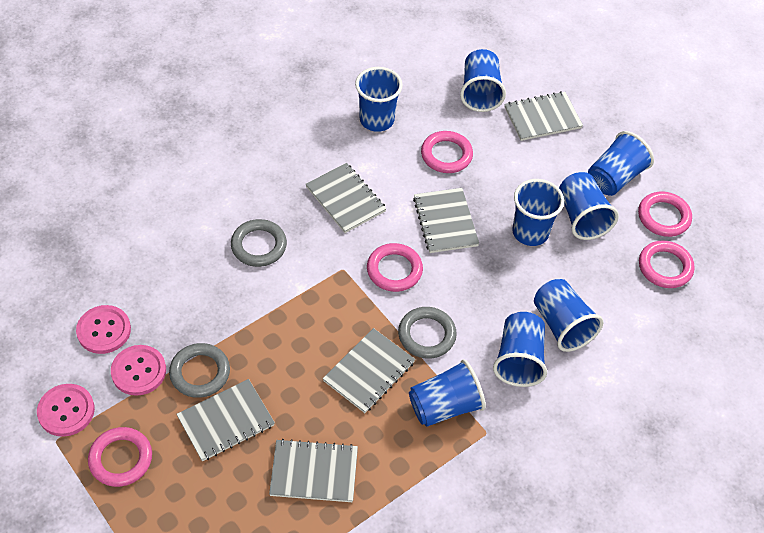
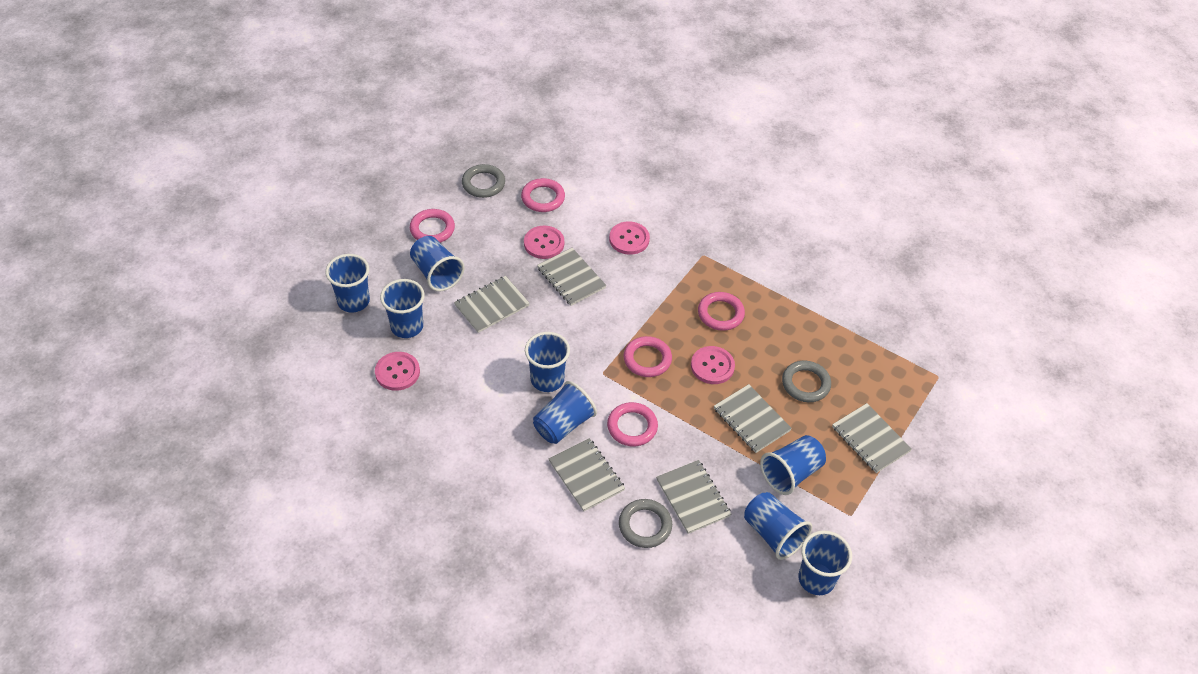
pink button: [37,384,95,437] [76,305,131,354] [111,345,166,396] = 3 -> [375,352,420,391] [524,226,564,259] [609,221,650,255] [691,346,735,384] = 4

